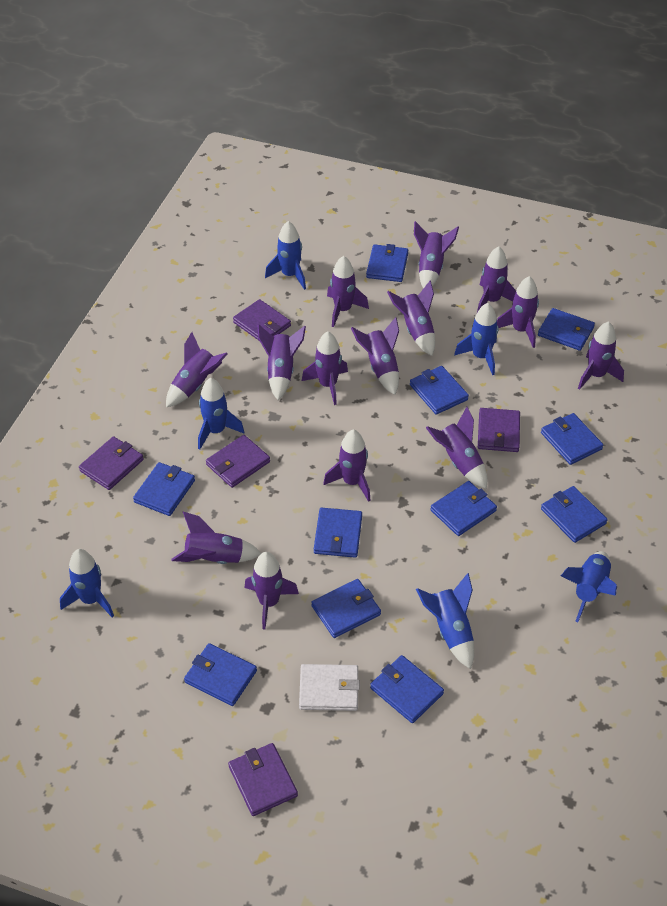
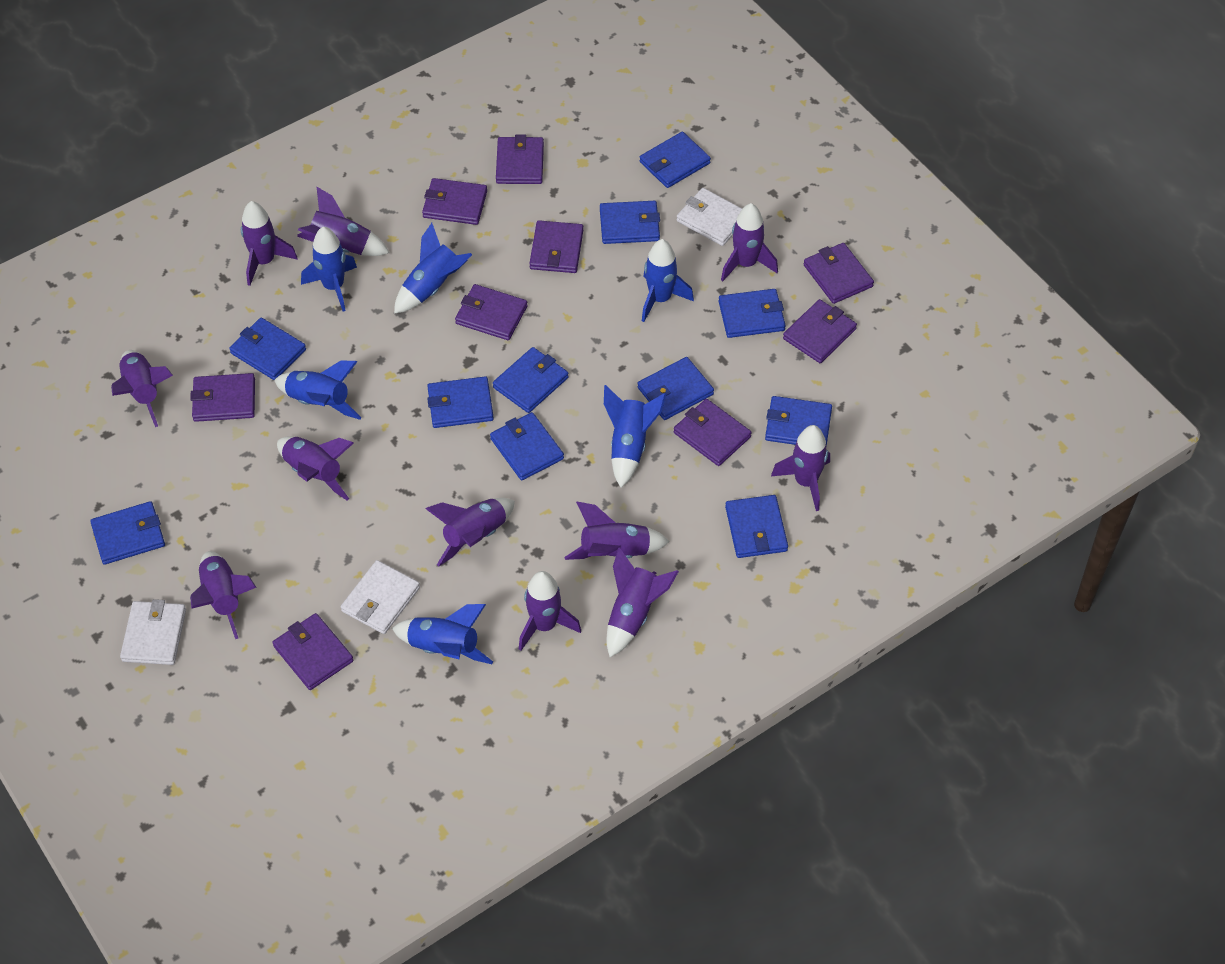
purple rocket: [166,332,228,407] [171,512,262,564] [244,552,299,629] [258,324,306,401] [302,331,348,405] [323,429,371,502] [327,256,369,327] [351,317,399,395] [387,281,435,356] [414,221,459,289] [426,407,487,489] [477,246,516,312] [497,276,539,348] [578,321,624,390] = 14 -> [111,350,173,427] [190,551,256,639] [241,201,298,286] [277,436,354,500] [297,187,389,256] [425,498,515,566] [519,571,581,651] [565,502,670,560] [607,547,679,657] [721,203,778,281] [771,425,830,511] = 11
purple wallet: [79,436,144,490] [206,435,270,488] [228,743,298,816] [233,299,291,340] [478,408,520,452] = 5 -> [190,373,255,422] [273,613,354,690] [422,178,487,225] [455,284,528,340] [496,134,544,184] [529,220,583,273] [674,399,752,466] [783,299,857,363] [804,243,874,304] = 9
white wallet: [299,664,360,711] = 1 -> [120,599,186,665] [341,560,420,634] [676,188,742,246] = 3

